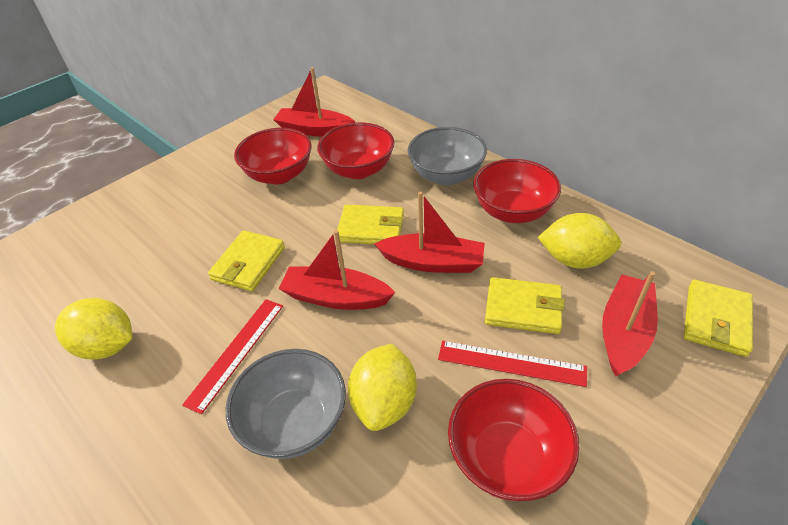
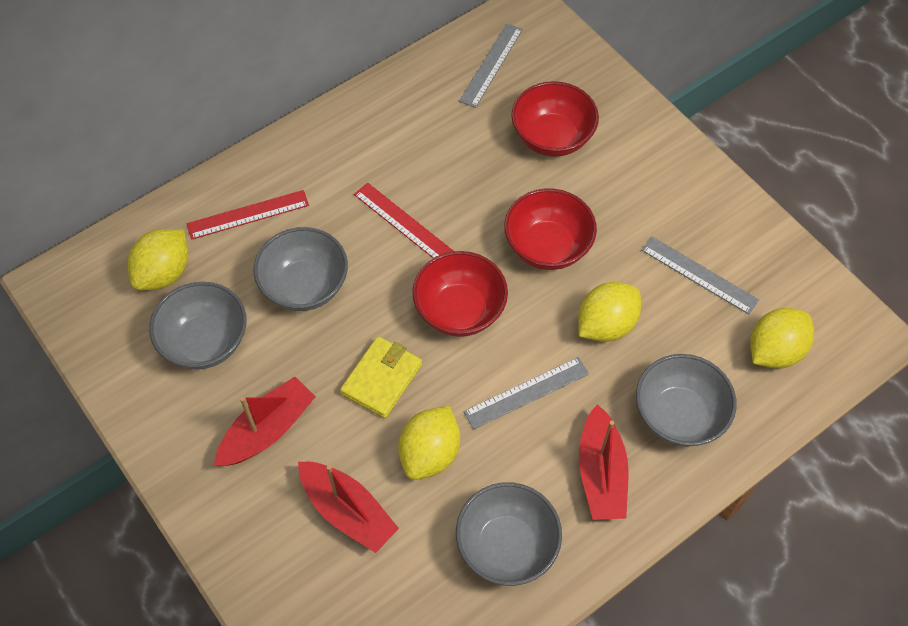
grey bowl: [226,349,346,459] [407,127,487,185] = 2 -> [149,282,247,369] [253,227,348,311] [456,482,562,586] [636,354,737,447] = 4
grey ruler: none = 0 -> [459,23,523,108] [463,357,589,429] [641,236,759,314] = 3
red boat: [273,67,355,137] [279,230,395,310] [374,192,485,273] [602,271,658,376] = 4 -> [214,377,316,466] [298,462,399,553] [579,404,629,520] = 3
red bowl: [234,128,312,185] [317,122,394,179] [448,379,580,501] [473,159,561,223] = 4 -> [413,251,508,337] [504,188,597,270] [511,81,599,157] = 3
yellow lemon: [55,298,132,359] [348,344,417,431] [538,213,621,268] = 3 -> [128,229,188,290] [398,406,460,480] [578,282,641,342] [750,308,814,368] = 4
yellow wallet: [208,230,285,291] [337,204,404,244] [485,277,565,334] [684,280,753,357] = 4 -> [340,336,422,418] = 1

